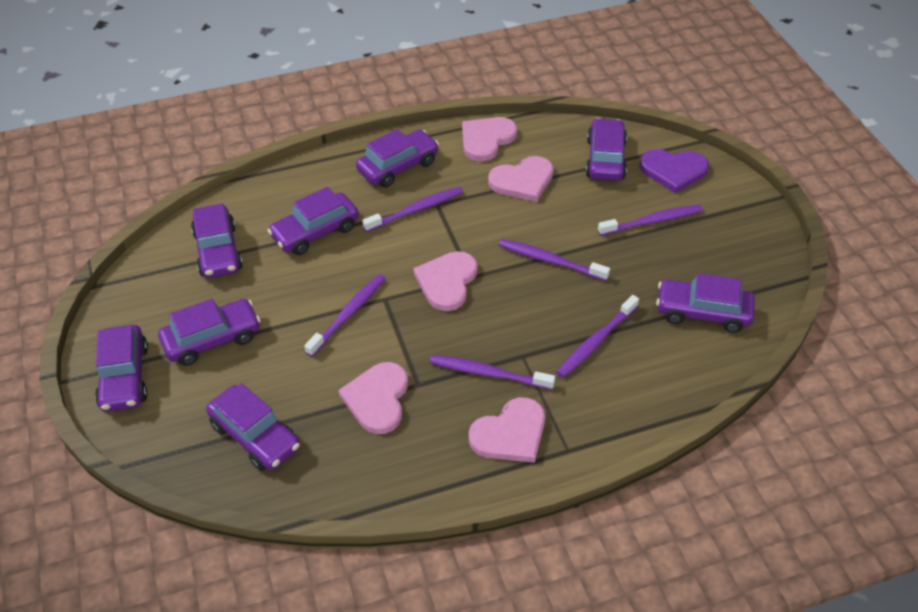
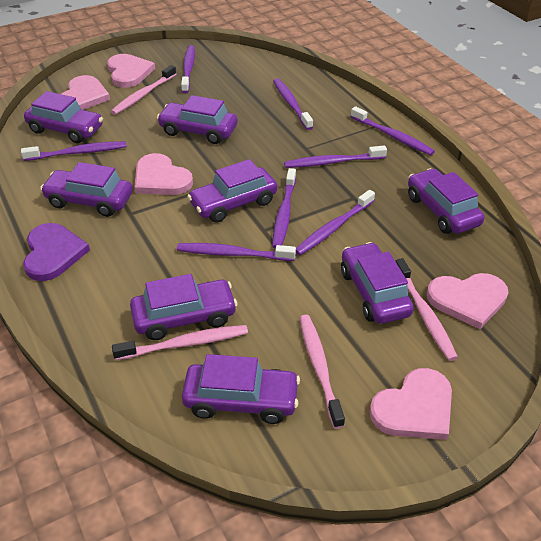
pink toothbrush: none = 0 -> [111,65,176,115] [112,325,248,360] [300,315,345,429] [395,258,458,361] = 4
purple toothbrush: [304,274,386,357] [362,187,463,232] [430,355,555,390] [499,239,610,281] [557,295,639,377] [598,204,703,236] = 6 -> [21,141,127,161] [177,243,296,261] [181,45,195,93] [272,168,296,249] [273,78,313,130] [284,145,387,168] [296,190,375,255] [351,106,435,155] = 8

